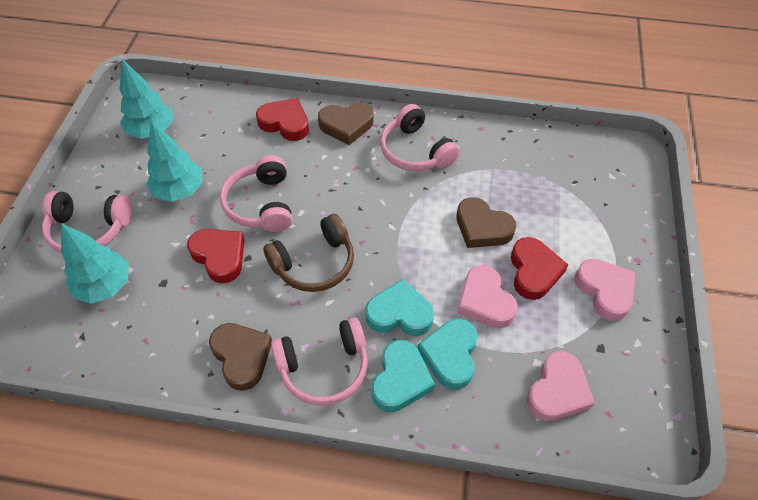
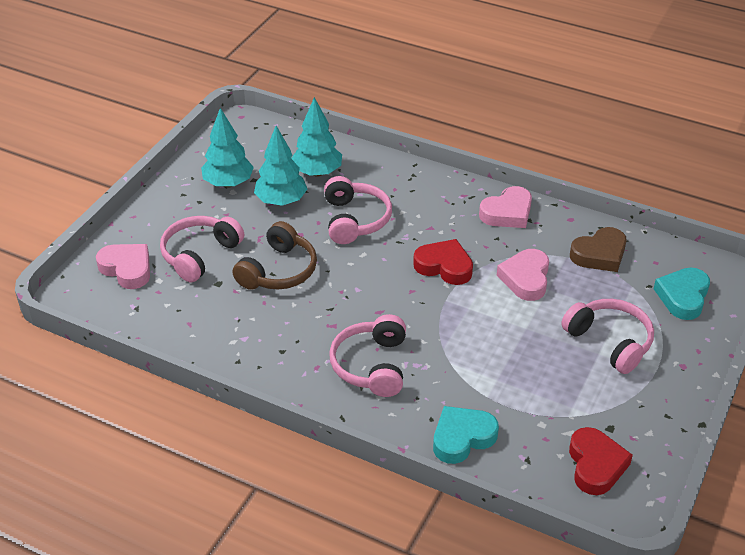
brown heart: [209,323,272,391] [318,103,373,145] [456,197,516,248] = 3 -> [570,227,627,272] = 1
red heart: [187,229,244,283] [256,98,309,141] [511,237,568,300] = 3 -> [413,239,473,285] [569,427,633,495] = 2
turquoise heart: [365,279,434,336] [372,340,435,412] [418,319,478,390] = 3 -> [433,406,499,464] [654,268,710,320] = 2

